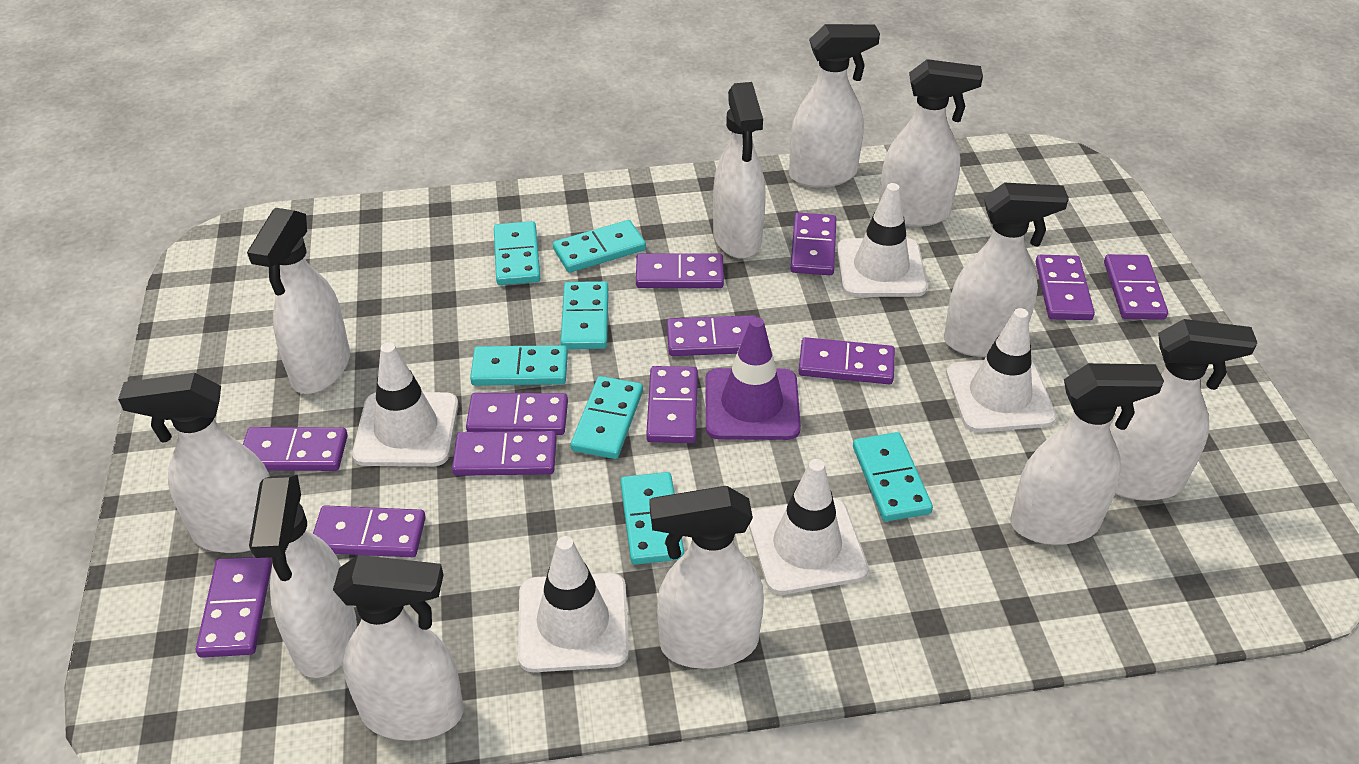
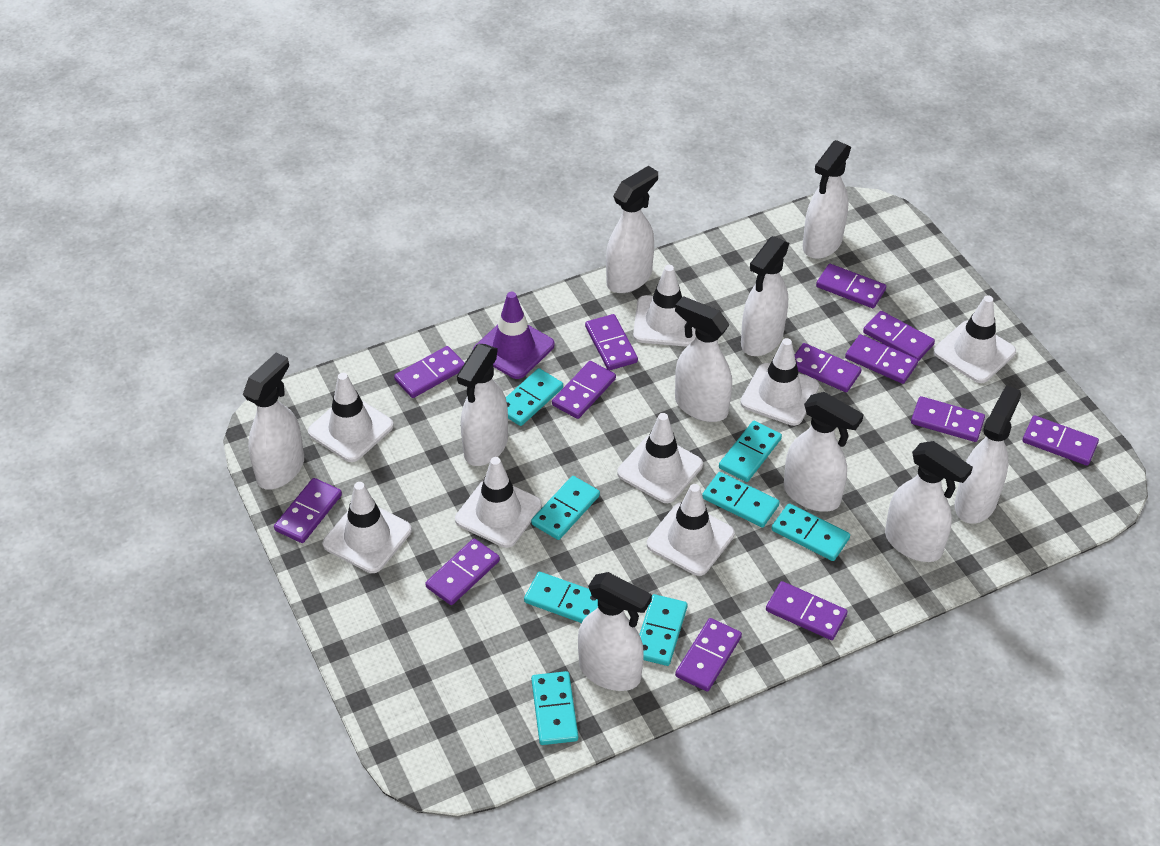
purple domino: [196,557,272,658] [243,427,348,471] [313,505,426,557] [452,431,557,476] [466,393,568,435] [636,253,724,288] [646,366,698,443] [667,315,757,356] [790,213,836,275] [798,337,895,384] [1035,255,1095,320] [1104,254,1168,320] = 12 -> [274,478,342,543] [394,346,465,398] [425,539,500,605] [552,361,616,419] [585,314,638,370] [675,618,742,691] [766,581,848,640] [795,343,862,392] [816,264,886,308] [845,334,918,384] [863,311,935,361] [911,396,985,442] [1022,415,1099,466] = 13
turquoise domino: [470,345,568,385] [494,221,540,285] [553,220,646,273] [561,281,608,349] [571,376,643,459] [621,472,684,565] [853,432,933,522] = 7 -> [506,368,563,426] [524,572,598,623] [531,476,600,540] [531,671,578,745] [639,594,687,666] [702,472,780,527] [719,421,782,482] [771,503,850,561] = 8
white spray bottle: [118,373,270,553] [247,208,350,394] [249,475,357,678] [333,555,463,741] [649,486,764,669] [713,82,766,259] [789,24,880,188] [879,59,983,227] [944,183,1069,357] [1010,363,1164,545] [1110,319,1258,501] = 11 -> [243,352,304,490] [457,344,508,466] [578,572,652,691] [606,166,658,293] [675,296,732,422] [741,236,789,356] [784,392,864,512] [803,140,851,259] [885,441,973,562] [955,385,1021,524] = 10
white traffic cone: [352,342,458,466] [518,536,629,672] [749,459,869,594] [837,183,927,297] [946,308,1056,432] = 5 -> [308,373,394,462] [323,482,412,573] [455,457,542,548] [617,413,703,503] [633,265,696,347] [647,484,735,576] [740,338,819,426] [934,295,1016,383] = 8

